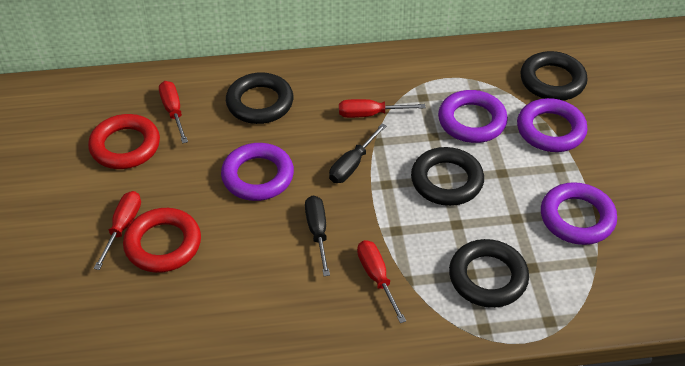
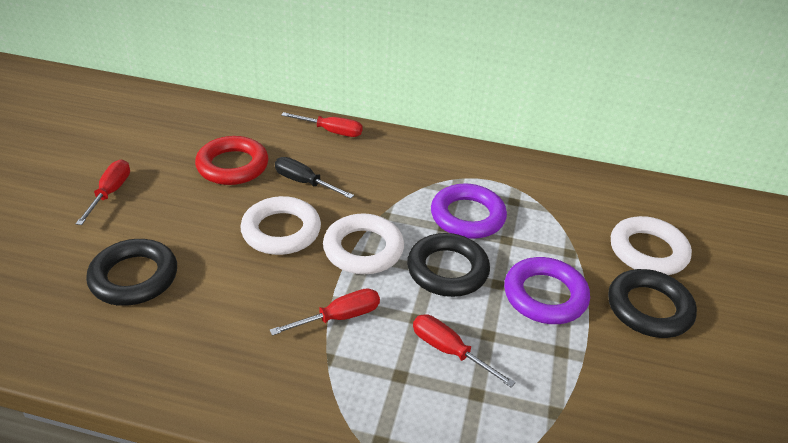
black ring: [226,72,293,124] [411,147,484,206] [449,239,529,308] [520,51,587,100] = 4 -> [86,239,177,306] [407,233,490,297] [608,269,697,338] = 3
black screwdriver: [305,196,330,276] [329,124,386,183] = 2 -> [275,157,354,199] = 1
purple ring: [221,143,294,201] [438,90,508,143] [517,98,587,152] [541,182,617,245] = 4 -> [431,184,507,239] [504,257,590,324] = 2
red ring: [88,114,160,169] [123,208,201,273] = 2 -> [195,136,269,185] = 1
white ring: none = 0 -> [240,196,321,255] [323,213,404,274] [611,216,692,275] = 3

